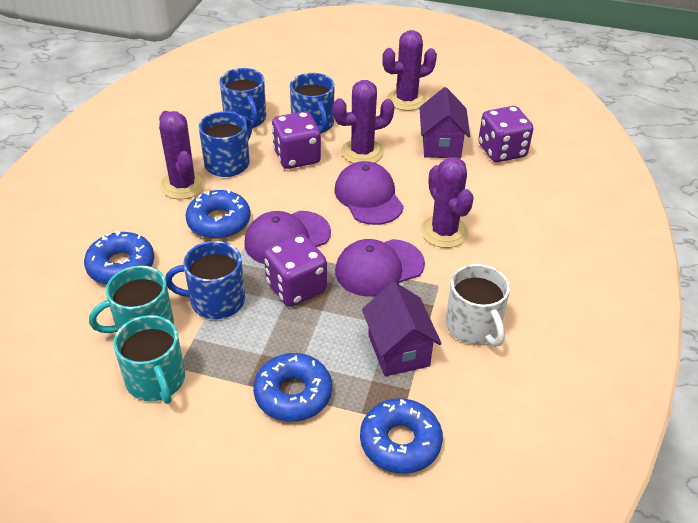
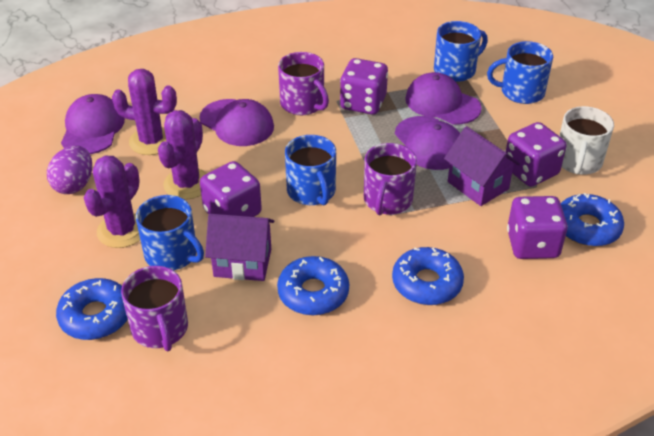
purple cactus: [159,111,206,199] [333,80,395,163] [382,30,437,111] [420,157,474,248] = 4 -> [84,155,140,248] [112,69,177,155] [158,110,207,200] = 3
purple cap: [244,211,331,264] [334,161,404,225] [335,239,425,297] = 3 -> [61,94,125,154] [199,99,274,146] [395,116,460,170] [405,72,482,124] = 4
purple dice: [264,234,327,307] [272,111,321,169] [478,106,533,162] = 3 -> [200,161,262,217] [340,58,388,115] [506,122,566,187] [507,196,568,259] = 4
purple egg: none = 0 -> [47,146,92,194] = 1
purple mug: none = 0 -> [121,266,188,351] [278,52,329,115] [364,143,417,215] = 3
turquoise mug: [89,266,174,333] [113,315,185,404] = 2 -> none = 0

